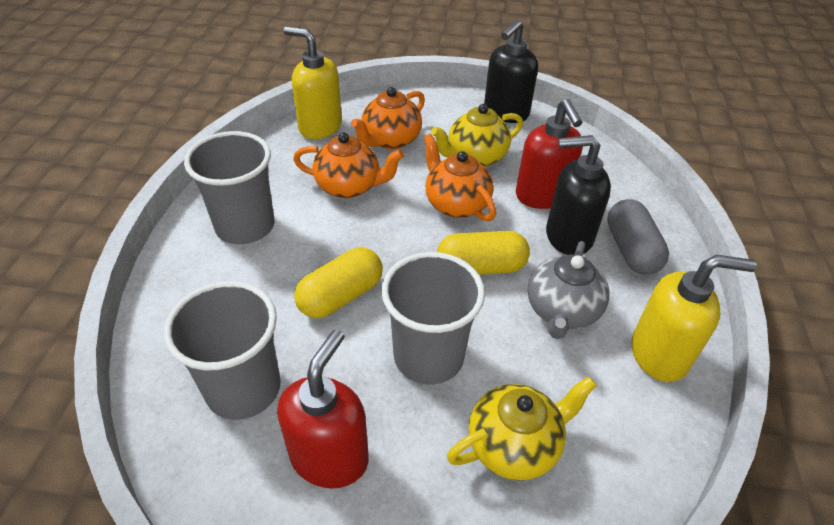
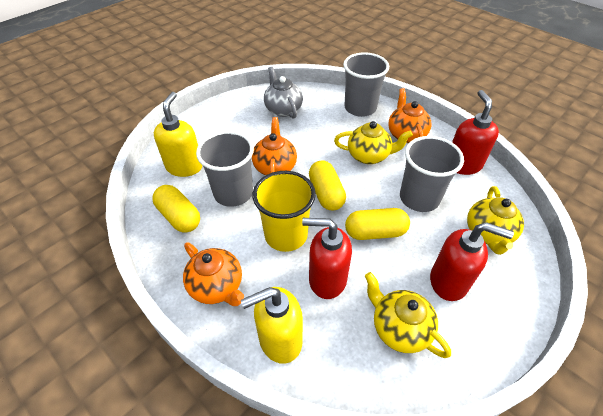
black soap dispenser: [484,19,538,123] [546,135,611,255] = 2 -> none = 0
grey capsule: [607,199,669,275] = 1 -> none = 0
red soap dispenser: [277,329,369,489] [516,99,583,209] = 2 -> [302,218,352,299] [430,222,514,301] [452,90,499,175] = 3
yellow capsule: [294,247,383,318] [437,231,530,275] = 2 -> [152,185,200,233] [309,160,346,211] [345,208,410,240] = 3
yellow cup: none = 0 -> [253,171,316,252] = 1
yellow teapot: [431,104,523,167] [447,376,597,481] = 2 -> [334,121,413,164] [365,272,451,358] [467,186,524,255] = 3

